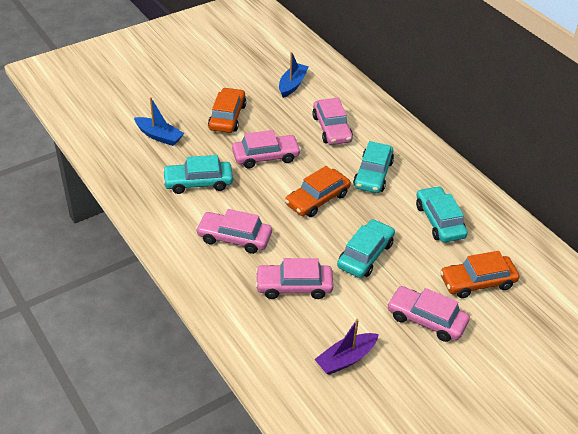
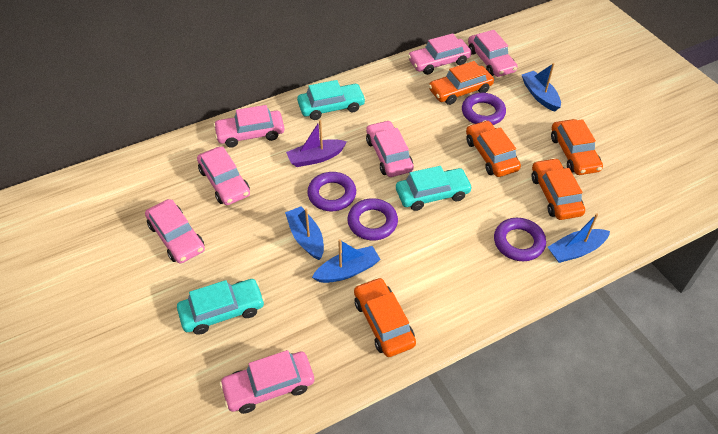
blue boat: [134,97,184,146] [279,52,309,98] = 2 -> [285,206,324,260] [312,239,381,283] [522,63,561,112] [548,213,610,263] = 4
orange car: [208,88,246,133] [285,166,351,217] [440,251,520,298] = 3 -> [354,277,416,357] [429,61,494,105] [466,120,521,177] [532,158,585,220] [551,119,603,175] = 5
pink car: [196,209,272,254] [232,130,301,169] [255,258,333,299] [312,98,353,145] [387,286,470,342] = 5 -> [145,199,205,264] [197,146,250,205] [213,105,284,148] [219,350,314,414] [366,120,414,177] [408,33,471,75] [468,30,518,77] = 7
purple ring: none = 0 -> [307,172,356,211] [347,198,398,240] [462,93,506,125] [494,218,546,261] = 4
turquoise car: [162,155,233,194] [337,219,395,278] [353,141,394,193] [416,186,468,243] = 4 -> [177,279,265,335] [297,80,366,120] [396,166,472,211] = 3

